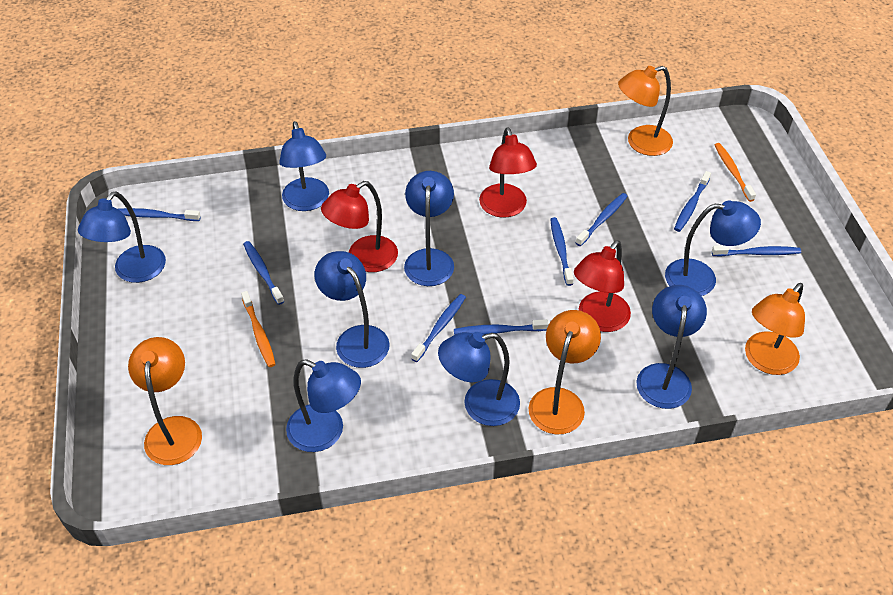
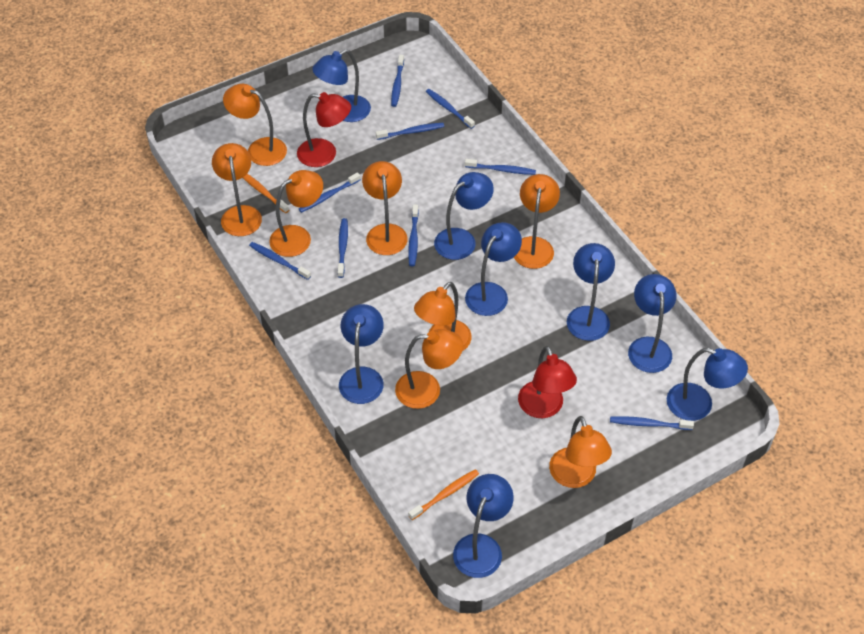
blue toothbrush: [118,208,201,221] [243,241,284,305] [411,294,466,362] [454,319,549,335] [550,217,574,286] [576,193,628,246] [674,171,711,232] [712,245,801,256] = 8 -> [249,242,311,280] [299,172,361,213] [337,218,348,278] [376,123,444,140] [391,55,404,107] [408,205,419,266] [426,89,475,129] [465,159,536,175] [610,416,694,430] = 9
orange lamp: [128,337,202,465] [529,310,601,434] [618,66,673,156] [745,283,805,375] = 4 -> [212,143,262,236] [223,84,287,166] [269,170,323,257] [362,161,407,255] [395,329,463,409] [414,282,471,351] [514,174,560,269] [549,416,612,488] = 8
red lamp: [321,181,398,272] [479,127,537,218] [574,240,631,332] = 3 -> [297,92,351,167] [518,346,577,418] = 2

